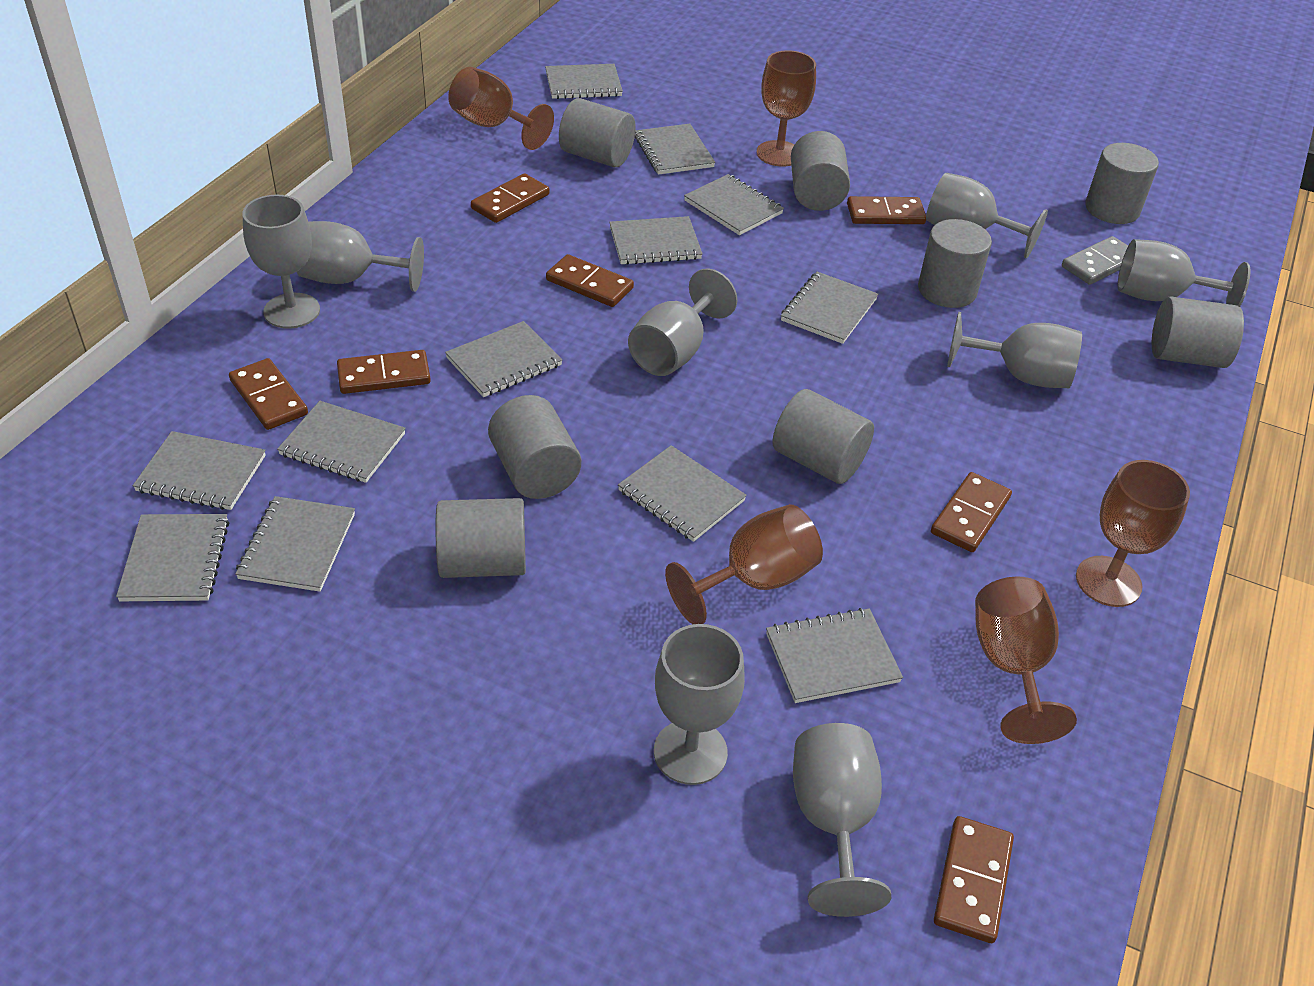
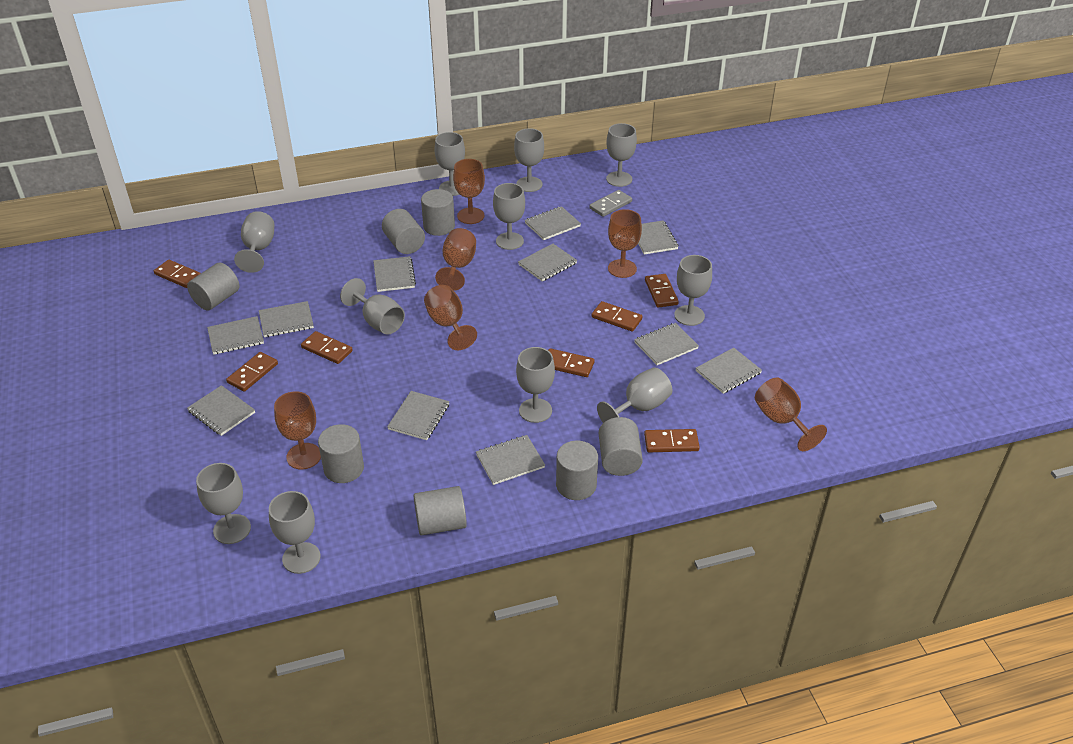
brown goblet: [448,67,554,150] [665,504,823,624] [756,50,816,167] [975,576,1077,744] [1076,460,1190,607] = 5 -> [274,391,321,469] [424,285,477,350] [435,228,476,291] [453,159,485,224] [608,209,642,278] [755,377,827,451] = 6
grey cylinder: [436,498,526,578] [488,395,581,499] [559,98,636,167] [773,389,874,484] [791,131,850,211] [918,219,992,308] [1085,143,1159,224] [1152,297,1244,368] = 8 -> [187,263,239,310] [318,424,364,483] [382,209,425,254] [414,486,467,535] [421,189,455,236] [556,441,598,500] [599,417,643,476] = 7
grey goblet: [242,195,320,329] [297,221,424,292] [628,269,737,376] [654,624,745,785] [793,723,892,917] [926,173,1048,258] [947,312,1082,388] [1118,239,1250,307] = 8 -> [196,463,251,544] [234,211,274,273] [269,491,321,574] [340,278,405,335] [434,132,465,196] [493,183,525,250] [514,128,544,192] [516,347,555,423] [597,367,673,423] [606,123,637,187] [674,255,712,326] = 11
grey notebook: [116,514,229,601] [133,431,266,510] [235,496,355,592] [277,401,406,483] [445,321,563,397] [545,64,623,99] [609,216,703,265] [618,445,747,542] [635,124,715,175] [684,174,784,235] [766,608,903,703] [781,272,878,344] = 12 -> [187,385,255,436] [207,316,264,355] [259,301,314,337] [373,256,416,292] [387,391,449,440] [476,435,545,485] [518,244,577,282] [524,206,581,240] [634,323,699,365] [638,221,679,255] [696,348,762,394] = 11

